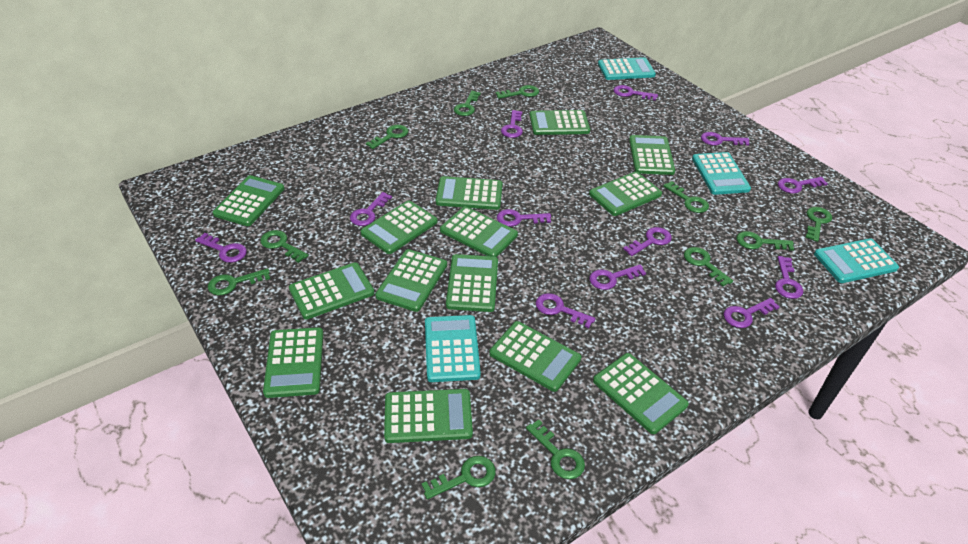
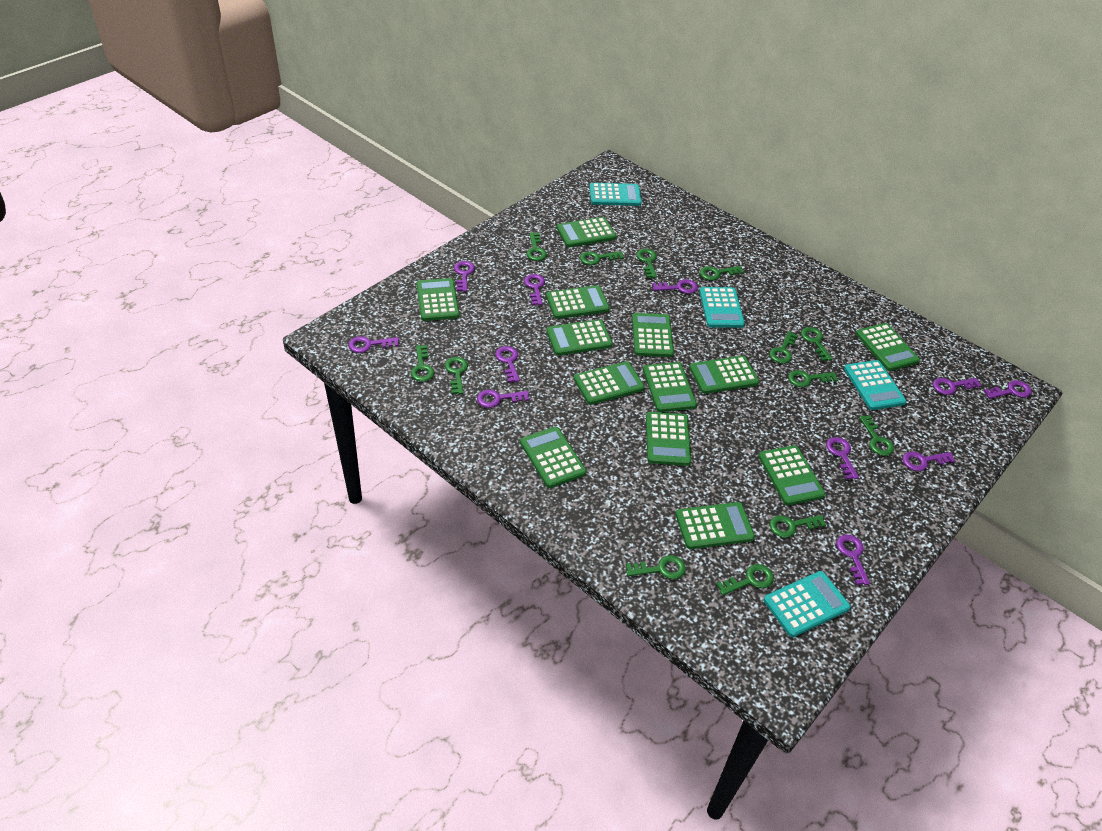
green calculator: [213,175,284,226] [263,327,323,398] [289,262,374,319] [361,200,438,254] [375,249,447,312] [384,389,473,443] [436,176,503,210] [440,206,518,257] [446,254,498,312] [489,321,581,392] [530,110,590,135] [589,172,662,216] [593,353,689,434] [629,135,675,175] = 14 -> [417,278,460,321] [520,427,586,488] [546,285,610,319] [546,319,613,356] [557,217,616,247] [574,361,645,405] [632,313,674,357] [643,362,697,412] [646,412,691,466] [675,502,755,549] [689,356,759,394] [758,445,825,505] [856,323,920,371] = 13
green key: [208,268,270,295] [260,230,309,263] [366,125,408,149] [421,456,496,500] [454,91,481,116] [496,85,539,99] [526,419,585,479] [663,181,709,213] [684,247,733,286] [737,231,794,251] [805,207,832,242] = 11 -> [411,345,434,382] [445,357,468,394] [526,232,547,261] [580,251,624,265] [626,555,686,579] [636,249,657,278] [700,266,744,281] [716,564,774,595] [769,331,798,364] [770,515,826,538] [788,370,838,387] [801,327,833,361] [859,415,894,456] = 13
purple key: [195,233,247,263] [350,192,392,226] [497,209,551,227] [501,110,523,138] [536,293,595,328] [589,265,646,290] [613,85,658,101] [623,227,672,256] [701,132,749,146] [723,298,779,328] [775,256,803,299] [778,177,828,194] = 12 -> [348,336,399,353] [454,261,475,292] [477,390,529,408] [495,346,520,383] [524,274,545,305] [652,279,698,294] [826,437,859,479] [836,535,870,585] [903,451,955,471] [933,378,982,395] [984,380,1032,399] = 11

